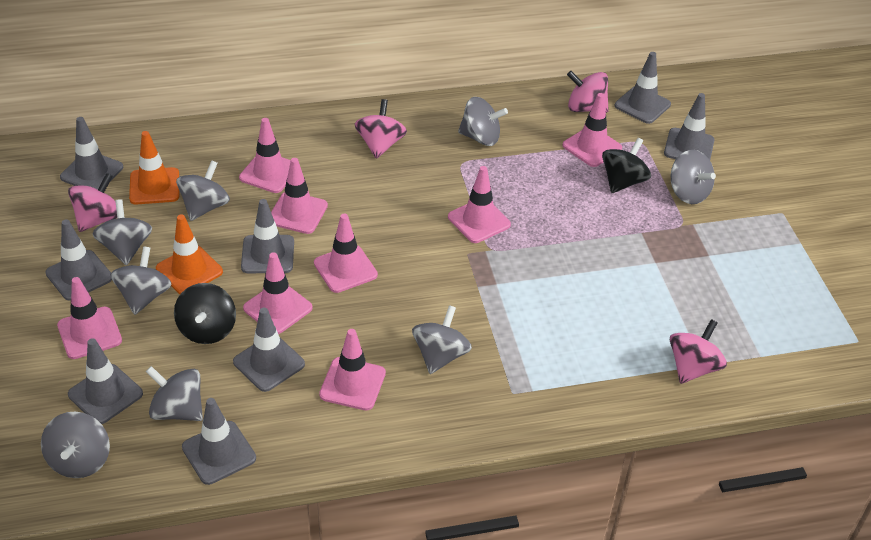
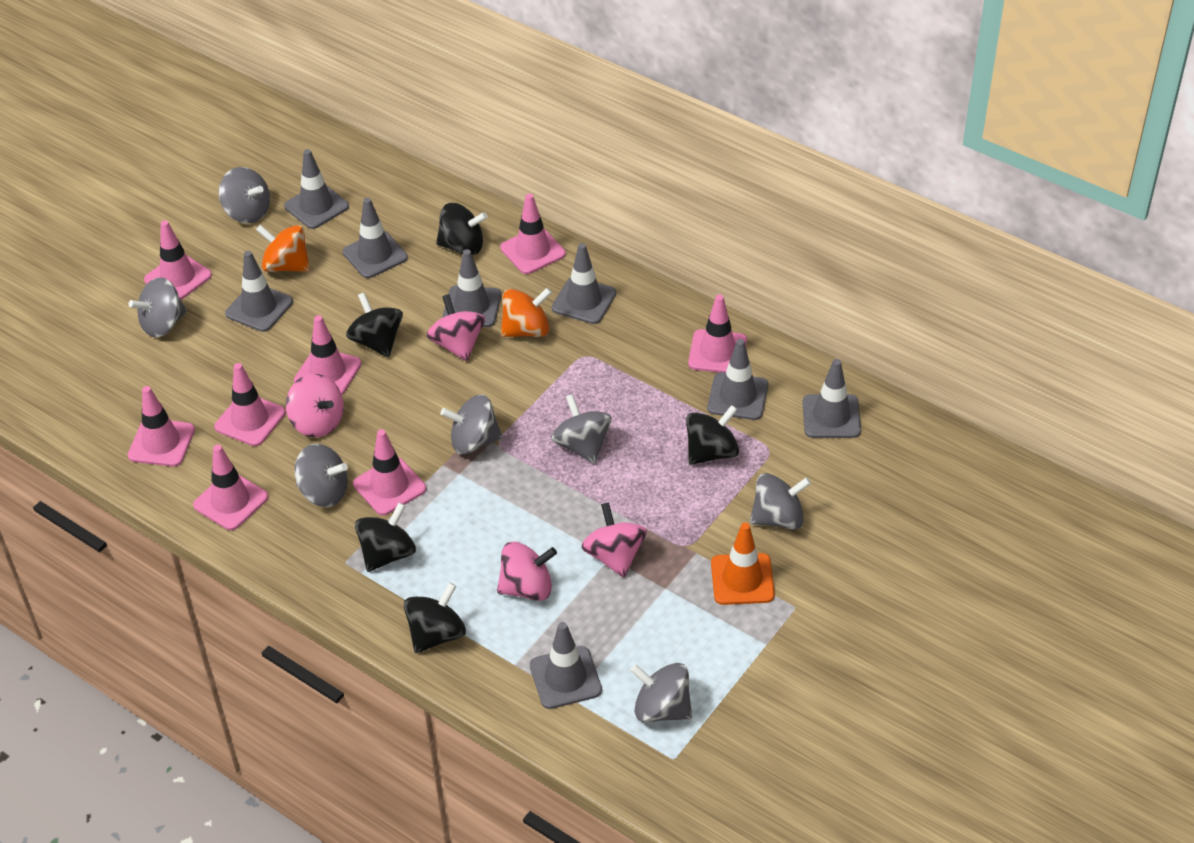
black spinning top: [174,283,236,344] [602,138,651,193] = 2 -> [346,292,403,357] [355,502,416,572] [403,582,466,653] [436,203,487,256] [686,405,739,465] = 5
grey spinning top: [41,412,110,478] [92,199,152,266] [110,246,172,315] [146,366,203,421] [176,160,230,221] [412,305,472,374] [458,97,508,146] [671,150,716,204] = 8 -> [129,277,187,337] [219,167,270,224] [294,444,348,507] [440,394,503,454] [551,394,612,464] [630,663,692,722] [750,473,811,530] = 7
orange spinning top: none = 0 -> [256,225,310,272] [501,288,552,337] = 2
orange traffic cone: [129,131,179,205] [156,214,223,294] = 2 -> [711,523,775,605] = 1

